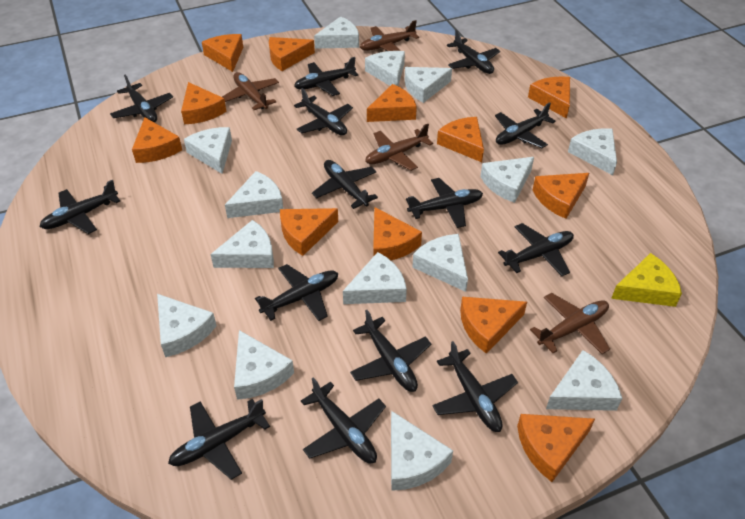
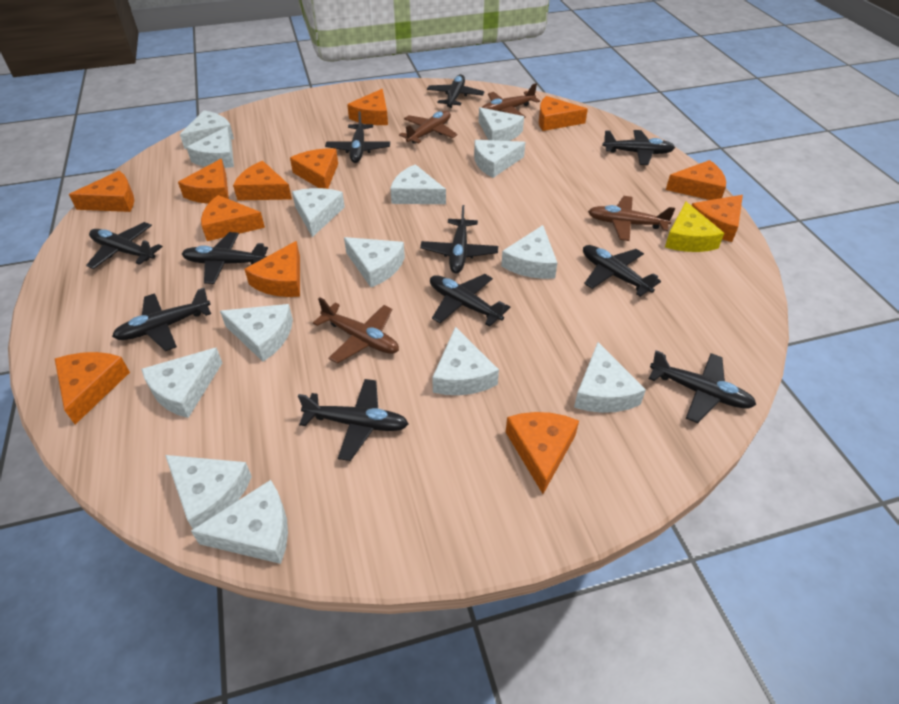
black plane: [40,180,120,234] [110,75,173,123] [168,399,270,480] [255,264,338,321] [294,57,359,96] [294,88,353,135] [301,377,386,463] [312,160,378,209] [350,310,431,392] [406,178,483,228] [432,341,518,432] [447,29,500,74] [495,102,556,148] [498,223,574,276] = 14 -> [86,222,163,269] [112,288,211,351] [182,232,268,284] [298,379,409,461] [325,111,390,163] [420,205,498,274] [427,74,485,108] [430,274,510,327] [583,245,661,297] [602,130,675,165] [649,350,756,423] = 11

